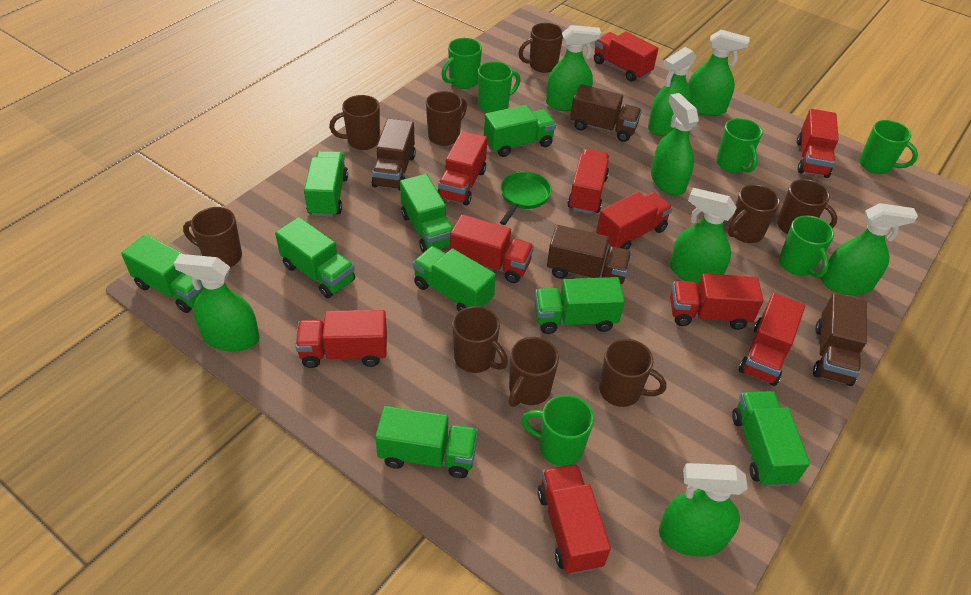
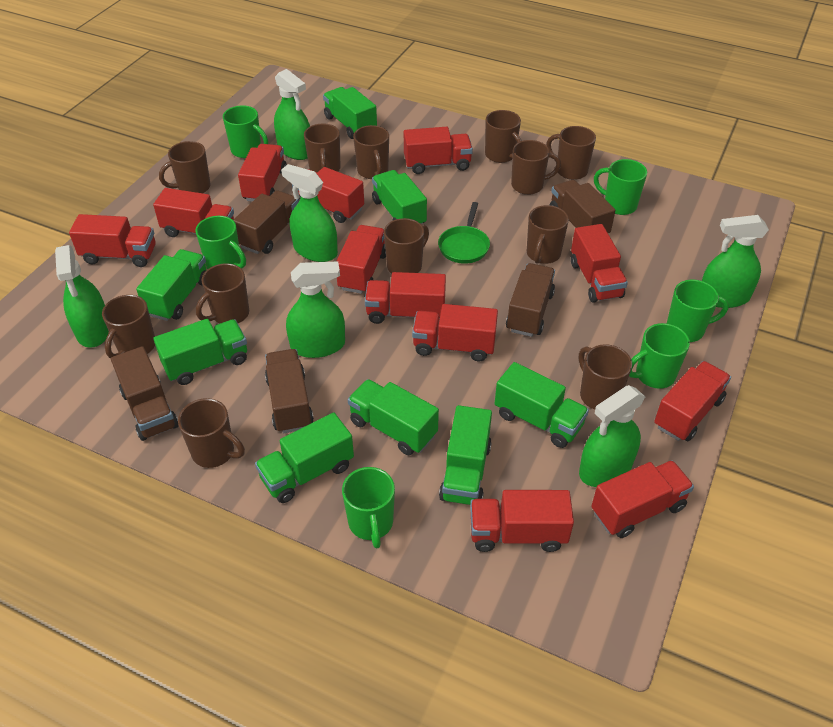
brown mug: [183,207,242,267] [329,95,380,150] [426,91,467,146] [452,306,508,373] [509,337,559,407] [518,23,563,73] [599,339,666,407] [728,184,780,243] [777,179,837,235] = 9 -> [102,295,155,359] [159,141,211,193] [178,398,245,468] [196,263,249,324] [304,123,340,172] [353,125,389,179] [384,218,429,274] [485,110,522,163] [511,140,561,195] [527,205,569,264] [546,126,596,180] [579,344,632,410] = 12
brown truck: [371,118,416,190] [547,225,632,284] [570,84,642,142] [813,293,867,386] = 4 -> [111,346,179,441] [233,190,299,254] [265,349,314,433] [506,263,555,337] [550,180,615,233] = 5
green spray bottle: [174,254,260,352] [546,25,601,111] [648,47,696,136] [651,93,699,196] [659,463,748,557] [670,188,737,285] [688,30,750,116] [821,203,918,295] = 8 -> [55,245,109,348] [274,69,310,160] [281,164,338,262] [286,261,345,358] [579,385,645,487] [702,215,769,308] = 6
green truck: [121,234,204,313] [275,217,355,298] [304,151,348,217] [375,406,478,478] [400,174,453,253] [413,246,496,312] [484,105,556,157] [535,277,625,334] [732,391,810,487] = 9 -> [136,249,206,321] [153,319,247,385] [255,412,354,503] [323,87,377,139] [348,379,439,455] [372,170,427,224] [439,405,492,505] [495,362,589,448] = 8
red truck: [295,310,387,368] [438,131,487,205] [450,214,534,283] [538,464,611,574] [567,149,609,214] [594,31,658,82] [596,192,673,250] [670,274,763,330] [739,293,805,386] [797,109,839,178] = 10 -> [69,214,156,267] [153,188,234,237] [238,144,287,202] [292,167,364,223] [336,225,386,294] [365,272,446,324] [404,127,473,174] [412,304,498,361] [470,490,574,552] [571,224,628,303] [591,460,694,538] [654,361,731,441] = 12

